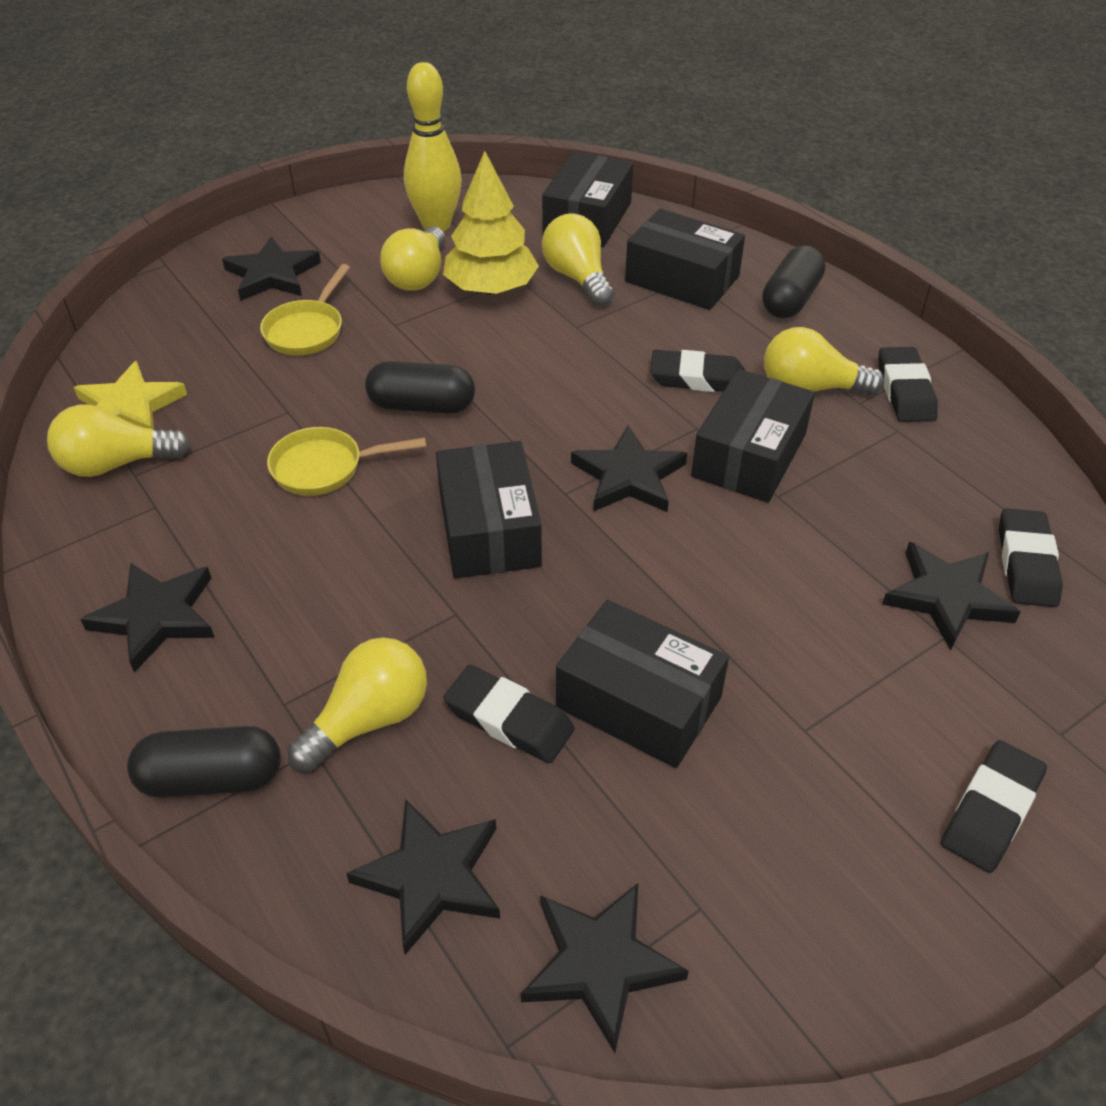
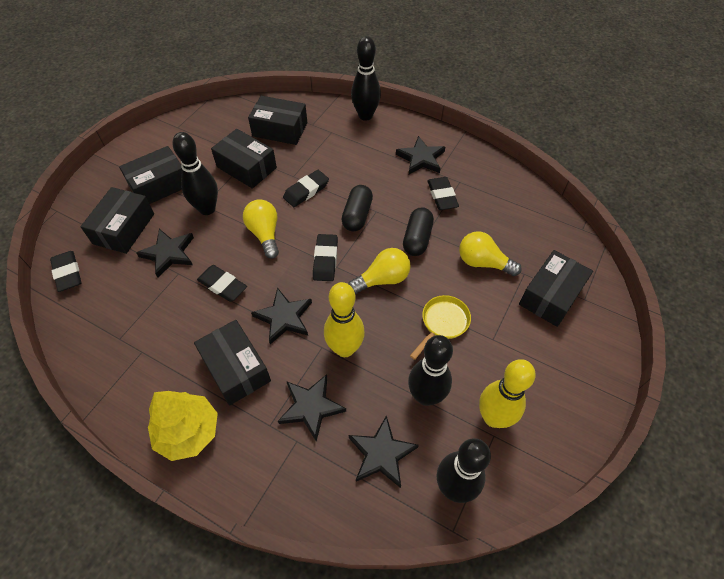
black bowling pin: none = 0 -> [172,132,218,215] [351,36,381,121] [408,335,453,406] [437,438,491,503] = 4
black box: [436,441,542,578] [542,152,633,247] [556,600,729,768] [625,209,745,310] [691,369,815,502] = 5 -> [81,187,154,254] [119,146,182,204] [194,320,271,406] [211,129,277,189] [248,96,307,145] [519,250,593,327] = 6
black capsule: [127,726,281,798] [365,361,475,414] [762,246,825,319] = 3 -> [342,185,373,232] [403,207,434,256] = 2
black star: [80,563,215,673] [222,236,321,301] [346,799,500,955] [521,883,689,1053] [571,425,687,512] [882,542,1021,650] = 6 -> [136,229,194,278] [251,287,312,344] [278,374,346,442] [349,415,419,488] [396,136,445,174] = 5
yellow bowling pin: [404,62,462,232] = 1 -> [324,282,365,357] [479,359,535,428] = 2
yellow light bulb: [47,405,190,477] [287,638,427,772] [380,226,445,291] [542,213,614,306] [764,327,884,395] = 5 -> [243,199,279,259] [348,248,411,294] [459,231,522,276] = 3
yellow pan: [260,264,350,355] [267,427,426,496] = 2 -> [410,295,471,360] = 1
yellow star: [74,361,187,429] = 1 -> none = 0

